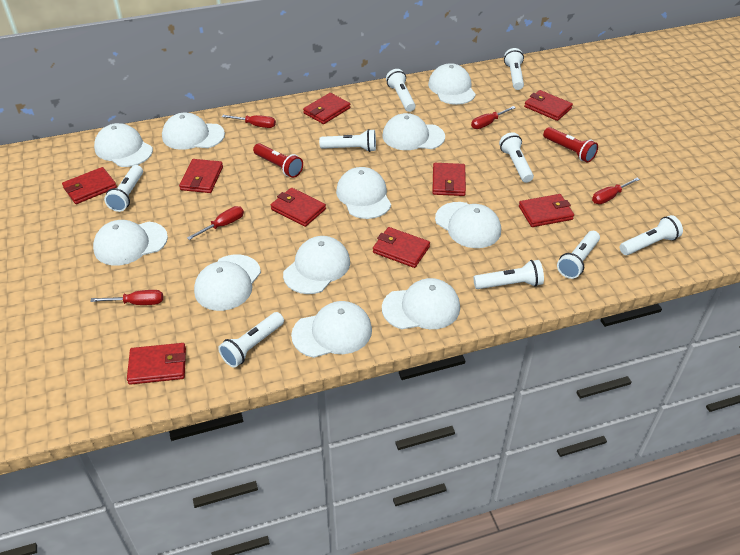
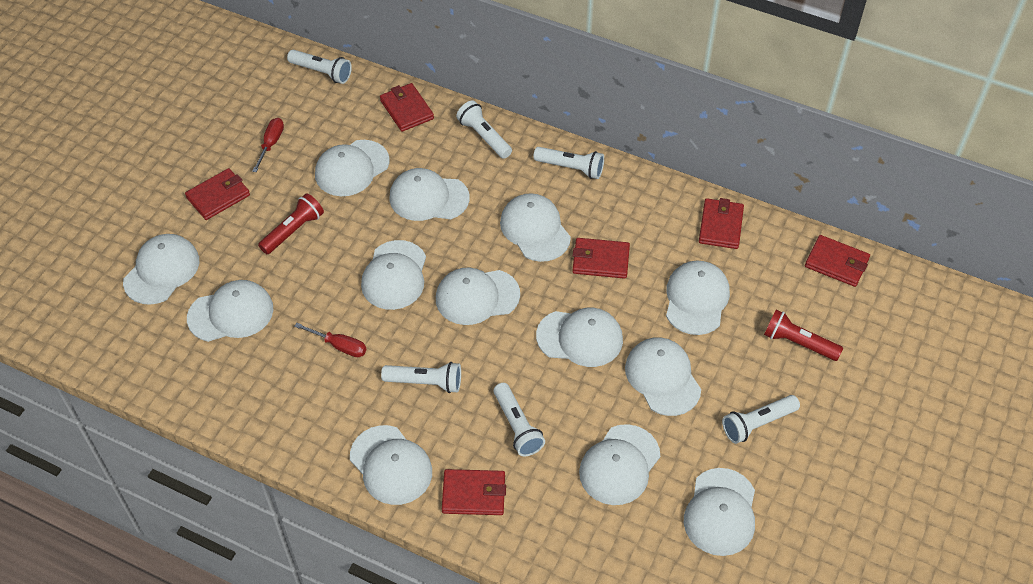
red screwdriver: [90,290,163,305] [187,206,244,240] [222,115,276,128] [471,106,516,129] [592,178,640,204] = 5 -> [252,118,284,172] [294,323,367,357] = 2
red wallet: [62,167,117,204] [127,343,186,385] [179,159,223,193] [271,188,326,227] [303,93,350,124] [373,227,430,268] [432,163,466,196] [519,194,574,227] [524,90,573,121] = 9 -> [185,168,250,220] [380,83,434,132] [442,469,506,515] [572,238,630,279] [699,198,744,249] [805,235,870,287] = 6
white cap: [93,220,168,266] [94,123,153,167] [162,113,225,150] [194,254,261,311] [283,236,350,294] [291,301,372,358] [336,167,391,219] [382,278,460,329] [383,113,445,150] [428,63,476,105] [435,202,501,248] = 11 -> [123,234,199,305] [187,280,273,342] [315,140,389,196] [350,425,432,505] [361,240,426,310] [389,168,470,221] [436,268,520,325] [500,193,571,262] [536,308,623,367] [579,424,660,505] [625,337,701,416] [666,261,730,335] [684,468,755,556] = 13
white flashlight: [104,165,143,212] [218,312,284,368] [319,129,376,152] [386,69,416,112] [473,260,544,289] [499,132,534,183] [504,48,524,90] [557,231,600,279] [620,215,683,255] = 9 -> [287,50,352,84] [381,362,461,393] [456,101,512,159] [493,383,545,456] [533,147,604,179] [722,395,800,444] = 6

